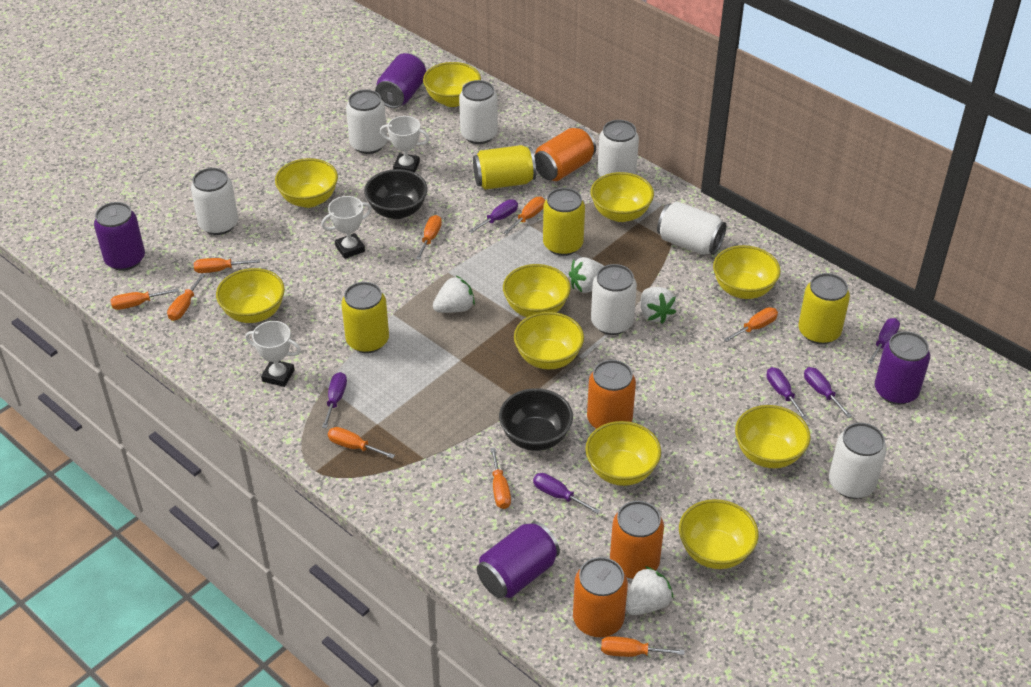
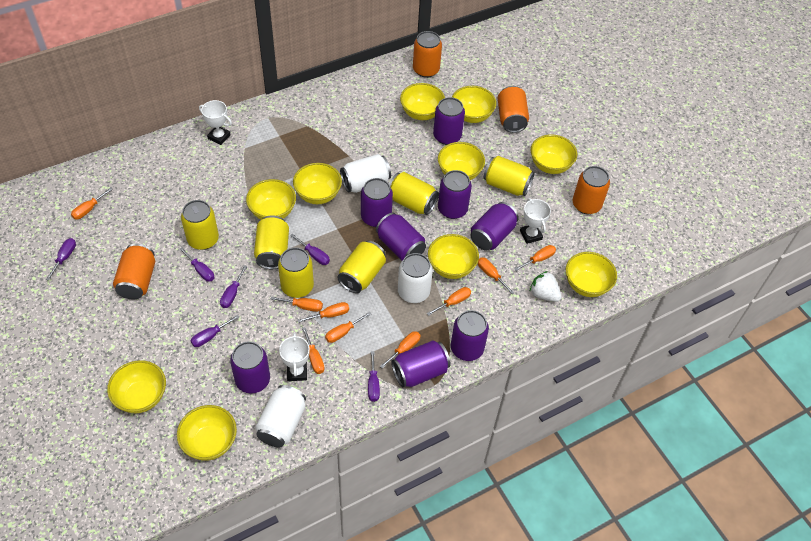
black bowl: [364,169,428,219] [499,388,573,451] = 2 -> none = 0
purple can: [94,202,145,271] [375,53,426,108] [477,521,560,598] [875,332,930,405] = 4 -> [230,341,270,393] [361,178,393,227] [376,213,426,261] [391,341,451,387] [433,97,465,145] [438,170,472,219] [451,310,489,361] [471,202,519,250] = 8
white can: [191,168,238,235] [346,90,387,154] [459,80,498,144] [591,264,637,335] [598,120,639,177] [657,201,727,255] [829,423,887,499] = 7 -> [255,385,306,448] [340,154,391,193] [398,253,433,303] = 3
white strawberry: [433,276,475,313] [569,257,604,293] [626,566,674,615] [640,287,676,324] = 4 -> [530,271,561,302] = 1
yellow can: [341,282,389,353] [473,145,536,190] [543,188,585,256] [798,273,850,344] = 4 -> [181,200,219,250] [254,215,289,269] [278,247,314,298] [337,241,386,293] [389,172,439,215] [483,156,535,196] = 6

